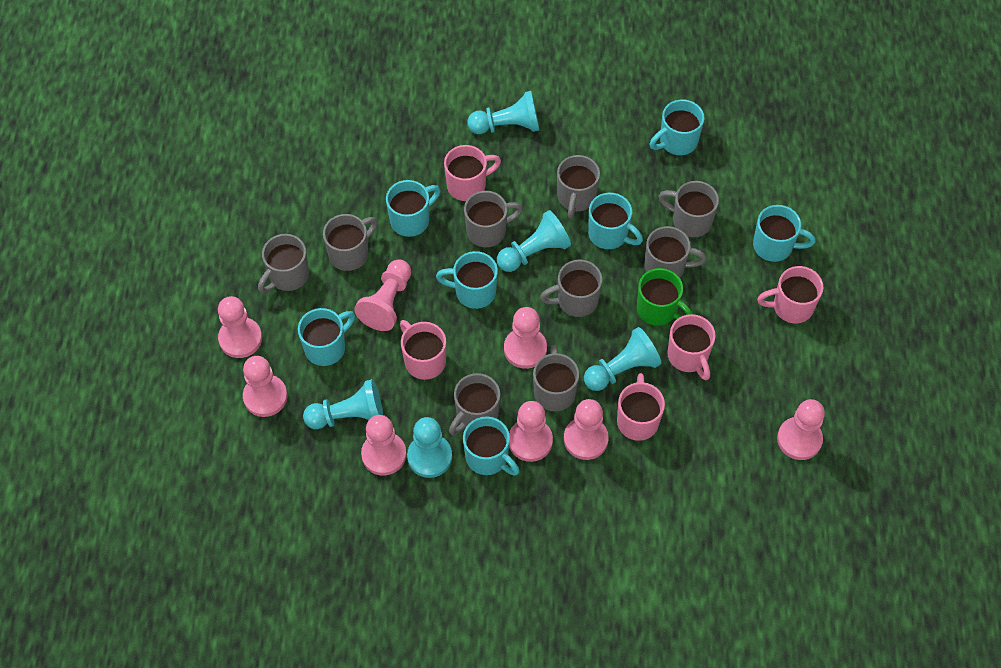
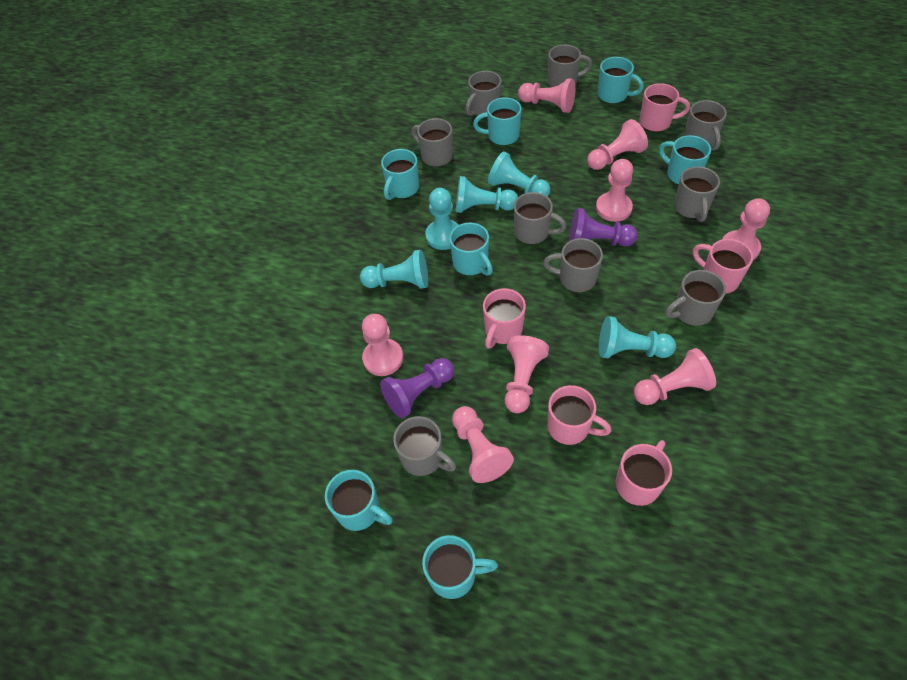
green mug: [637,268,693,326] = 1 -> none = 0
purple pawn: none = 0 -> [380,358,454,418] [569,208,638,247] = 2

